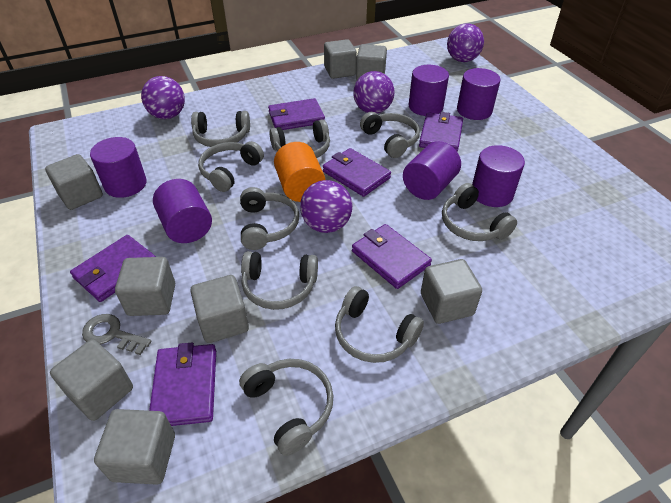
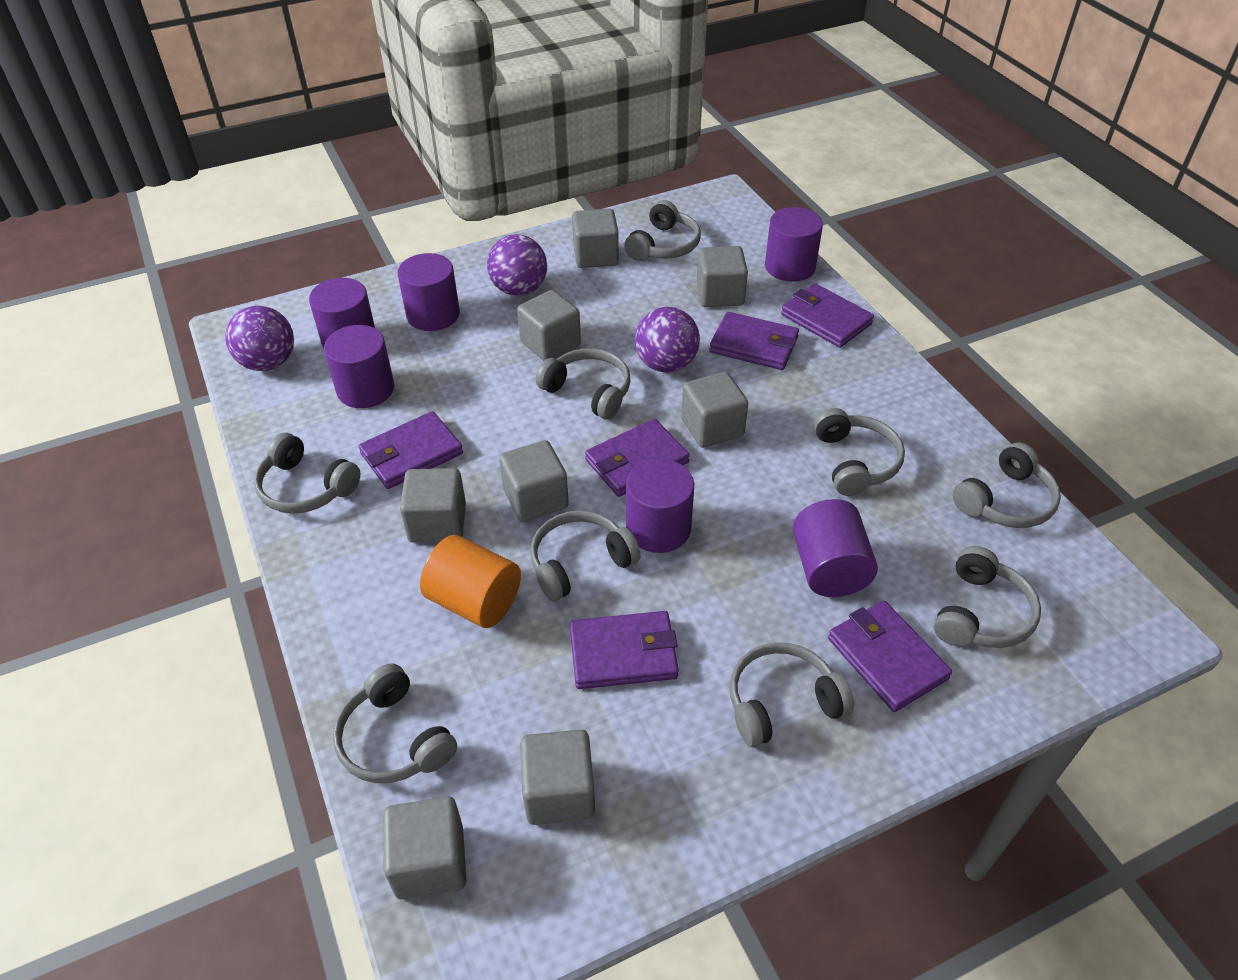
grey key: [82,314,152,355] = 1 -> none = 0
purple ball: [141,76,185,119] [300,180,352,233] [353,71,395,113] [447,23,484,62] = 4 -> [225,306,294,371] [487,234,547,296] [635,307,700,373] = 3

